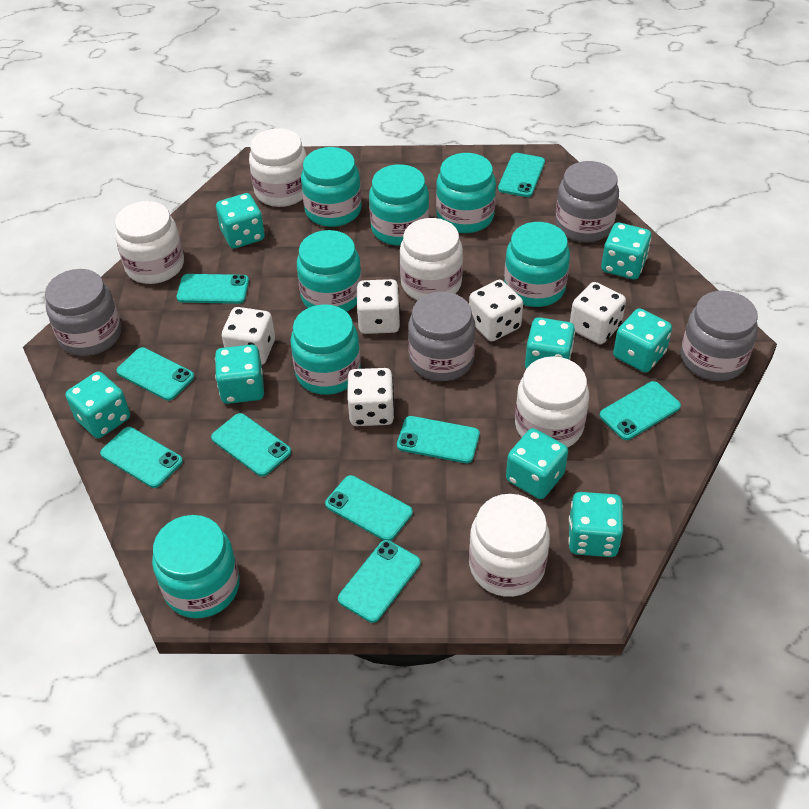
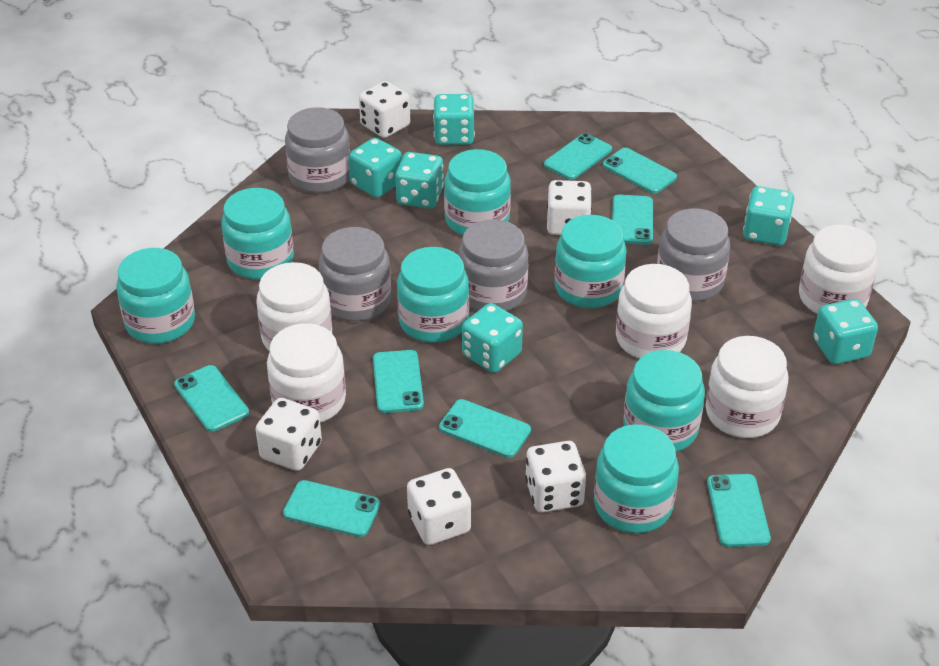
turquoise dice: [66,372,130,438] [215,345,264,404] [216,193,265,249] [506,428,568,499] [525,317,575,369] [568,492,623,557] [601,223,651,279] [613,308,672,373] = 8 -> [348,138,402,198] [395,152,444,209] [433,94,475,145] [462,303,523,373] [743,186,794,246] [813,299,878,364] = 6
turquoise phone: [100,427,183,488] [116,347,194,401] [177,274,249,304] [211,413,291,477] [325,475,413,541] [338,540,421,623] [397,416,480,463] [498,153,545,197] [599,381,681,440] = 9 -> [174,365,249,432] [283,480,380,537] [373,350,424,413] [439,399,531,458] [544,133,612,180] [603,148,677,194] [612,195,653,245] [707,474,771,547] = 8

